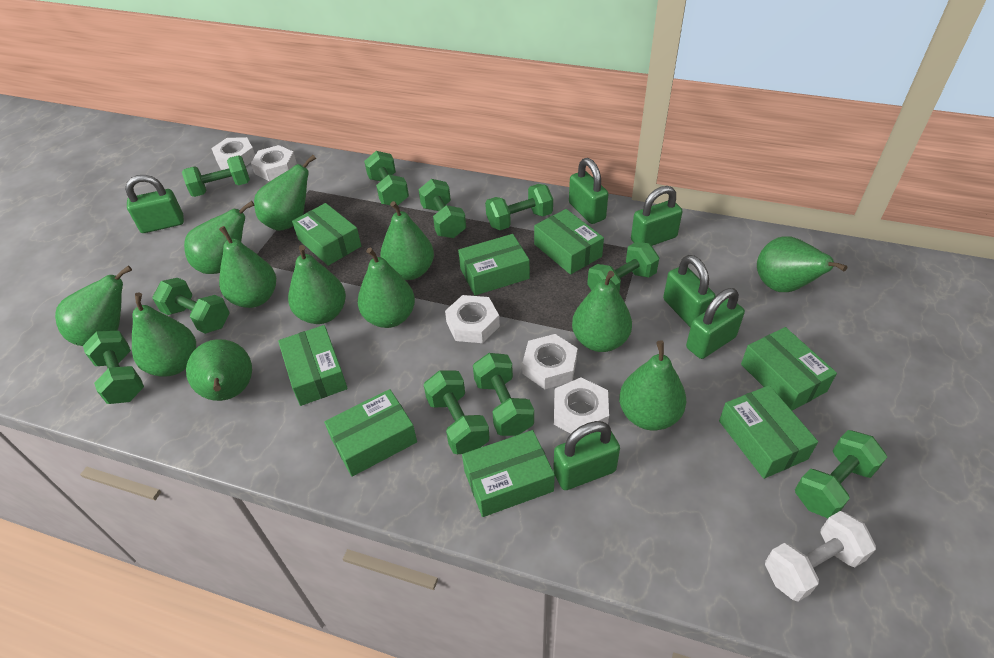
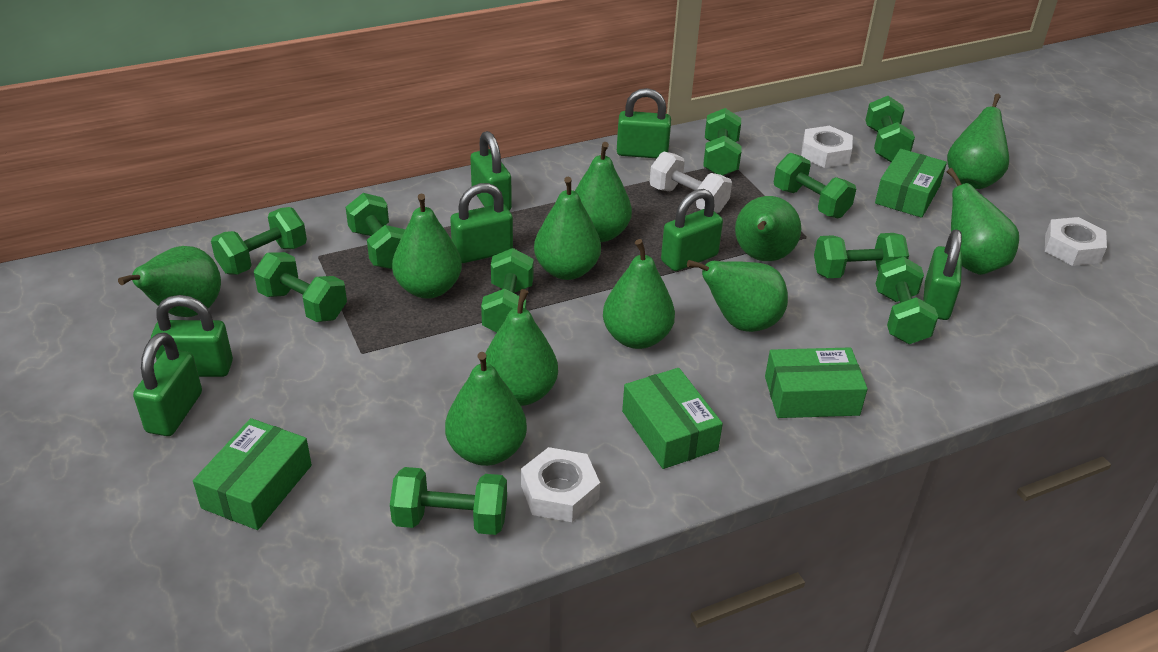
green box: [278,325,348,406] [292,203,361,266] [324,389,417,477] [458,234,530,295] [462,430,555,517] [534,209,604,275] [719,385,818,479] [741,327,837,411] = 8 -> [193,418,312,530] [622,368,723,469] [765,347,868,418] [875,149,947,218] = 4
green padlock: [125,175,184,233] [553,421,620,490] [569,158,608,224] [631,186,683,246] [663,255,716,328] [686,288,745,359] = 6 -> [133,332,202,436] [151,295,233,377] [450,183,513,263] [470,131,512,211] [617,88,671,158] [661,189,723,271] [923,229,962,320] = 7
green pear: [55,266,132,346] [132,293,196,377] [184,201,255,274] [186,339,252,401] [219,226,276,308] [254,155,316,231] [288,245,346,324] [358,248,415,328] [380,201,434,280] [572,271,632,352] [619,341,686,430] [757,236,847,292] = 12 -> [118,246,221,317] [392,193,462,299] [445,352,527,466] [485,289,558,406] [534,177,601,280] [575,142,632,242] [603,239,675,349] [687,260,788,332] [735,196,801,261] [947,94,1009,189] [947,168,1019,275] = 11
white nut: [211,137,255,170] [251,145,297,181] [445,295,500,343] [522,334,578,389] [554,377,609,433] = 5 -> [521,447,600,522] [801,126,853,168] [1045,217,1107,266] = 3

